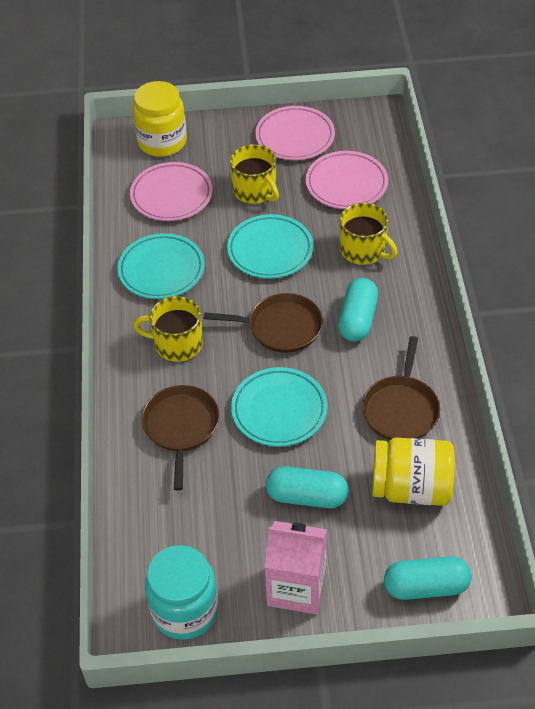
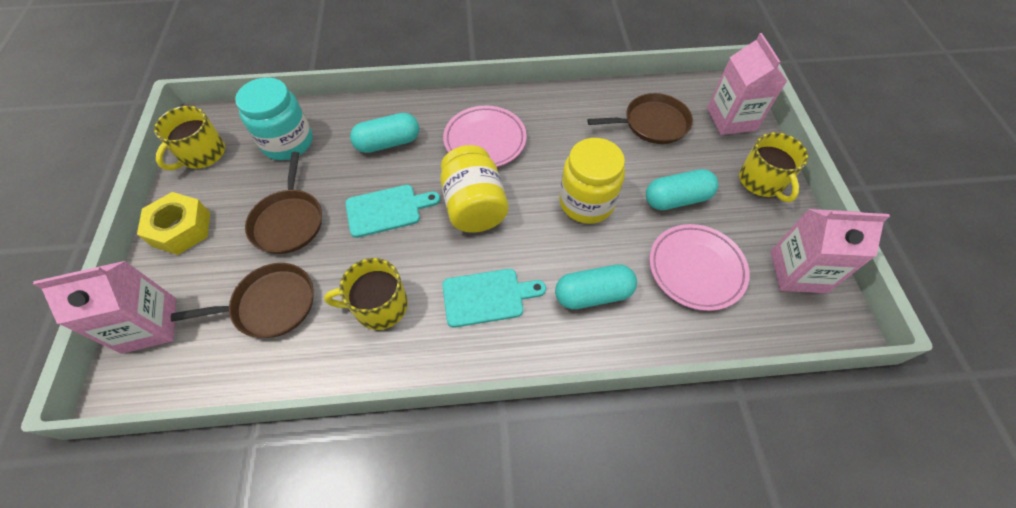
pink carton: [265,521,327,615] = 1 -> [33,261,176,354] [707,33,787,135] [771,209,890,293] = 3
pink plate: [130,162,213,221] [255,106,335,160] [305,151,388,209] = 3 -> [443,106,527,167] [649,224,750,311] = 2
turquoise cutting board: none = 0 -> [345,185,440,238] [442,269,546,328] = 2
turquoise plate: [117,233,205,299] [227,214,313,279] [231,367,327,447] = 3 -> none = 0
yellow nut: none = 0 -> [137,192,210,255] = 1

